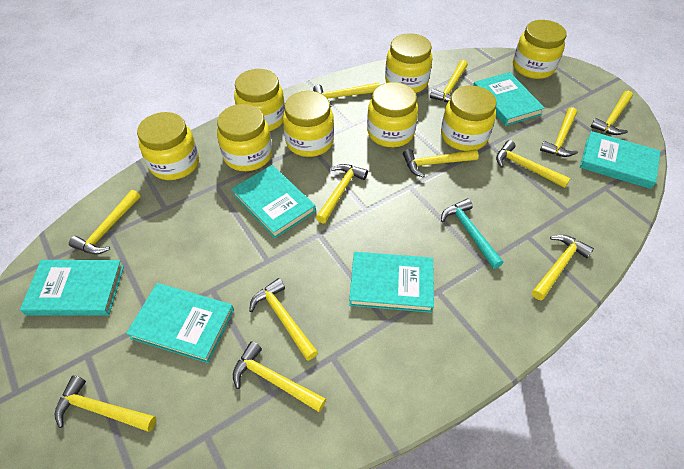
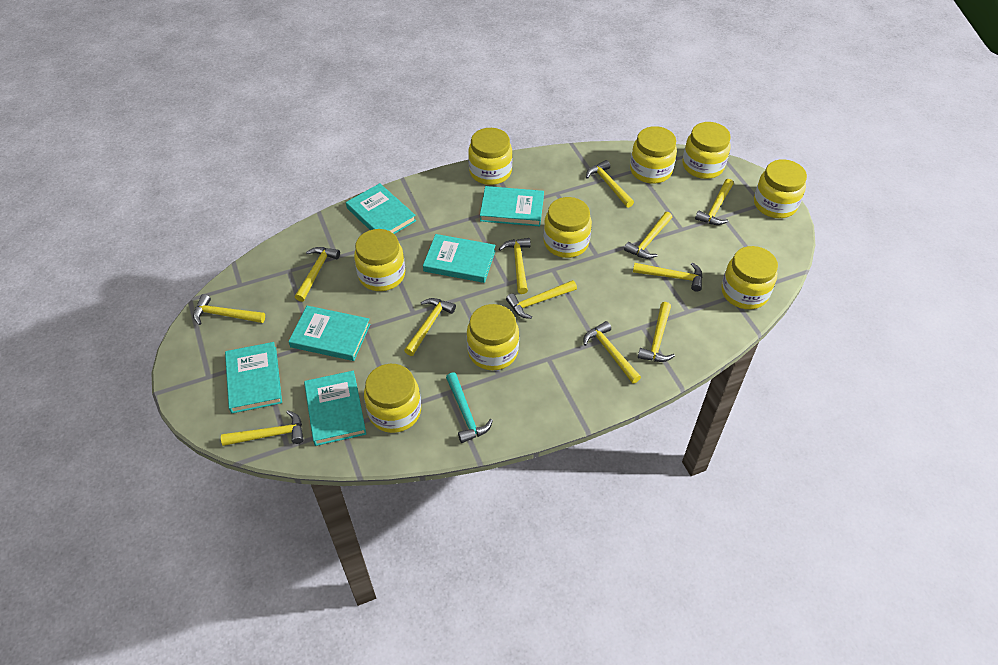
yellow jar: [137,112,199,180] [217,104,272,171] [234,69,285,131] [283,91,334,157] [367,82,418,147] [385,33,432,93] [441,86,497,151] [513,20,567,79] = 8 -> [354,229,405,291] [364,364,421,433] [467,304,519,370] [468,128,512,185] [543,197,592,258] [630,126,677,184] [683,122,731,179] [721,246,778,309] [754,159,807,218] = 9

